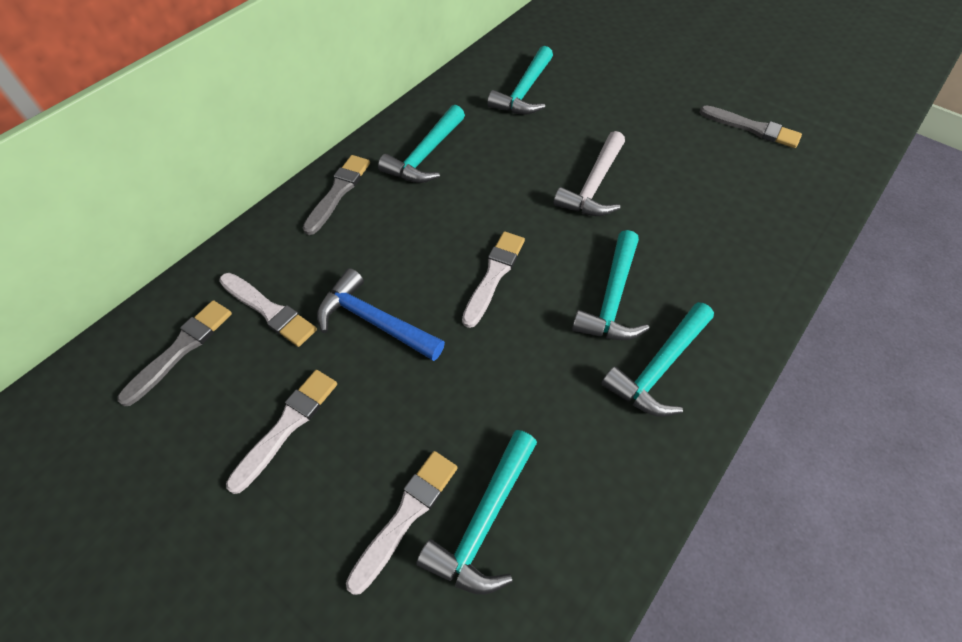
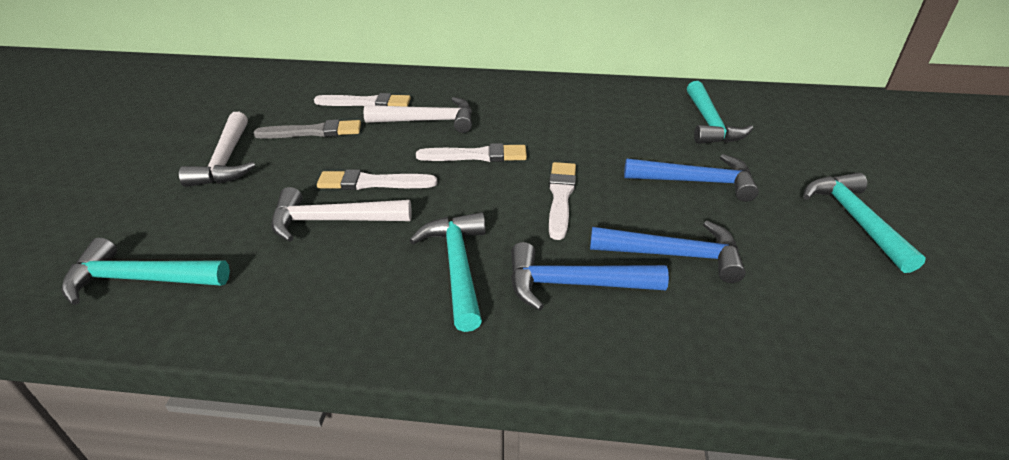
blue hammer: [317,268,445,361] = 1 -> [511,242,669,311] [590,221,746,283] [624,154,759,202] = 3
grey brush: [117,300,232,406] [303,155,370,235] [700,105,802,148] = 3 -> [254,120,361,139] = 1
turquoise hammer: [378,105,465,183] [416,430,537,595] [487,46,553,115] [572,230,649,340] [601,302,714,417] = 5 -> [61,238,230,305] [409,212,486,332] [687,81,753,144] [803,173,926,273] = 4
white hammer: [553,131,625,216] = 1 -> [179,112,255,187] [271,187,412,242] [363,97,472,133] = 3

